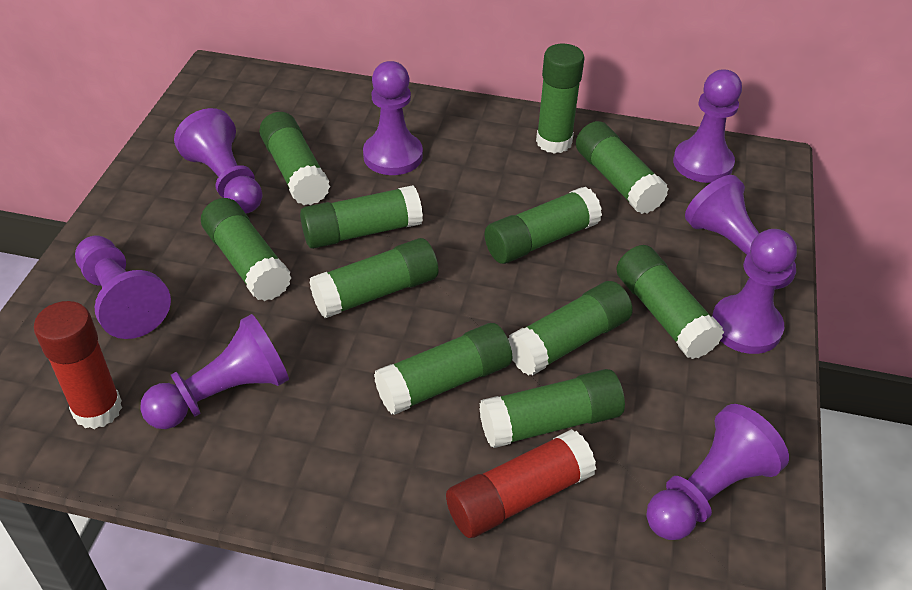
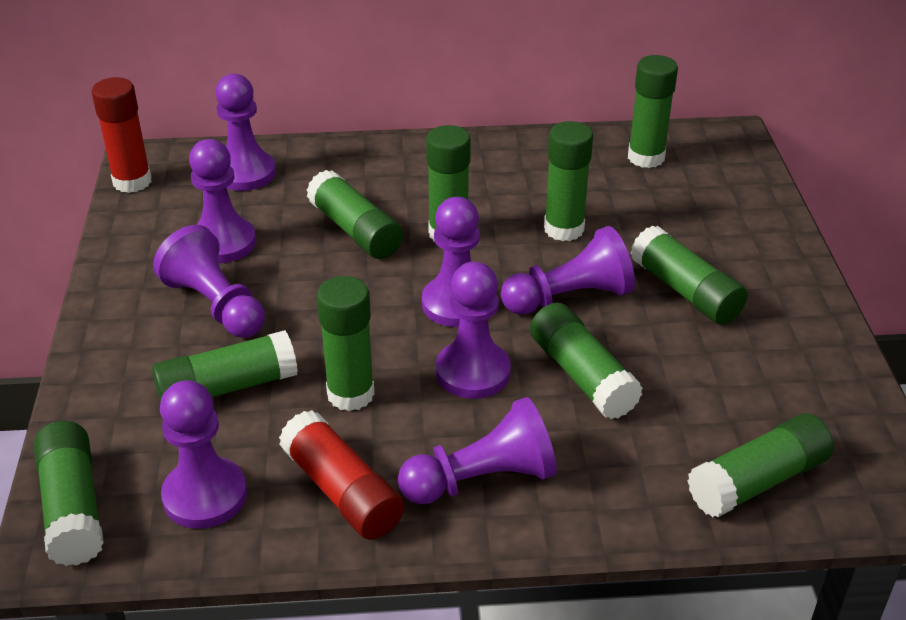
green glue stick: [201,198,292,301] [259,112,330,205] [300,185,423,249] [310,238,438,318] [374,323,512,415] [479,369,625,448] [485,187,602,264] [508,281,633,376] [536,44,585,154] [576,121,668,214] [616,245,724,359] = 11 -> [34,421,104,566] [152,330,298,402] [307,170,403,259] [317,276,375,411] [426,125,471,242] [530,303,643,419] [544,121,593,241] [628,55,678,168] [631,225,748,325] [688,413,834,518] = 10

